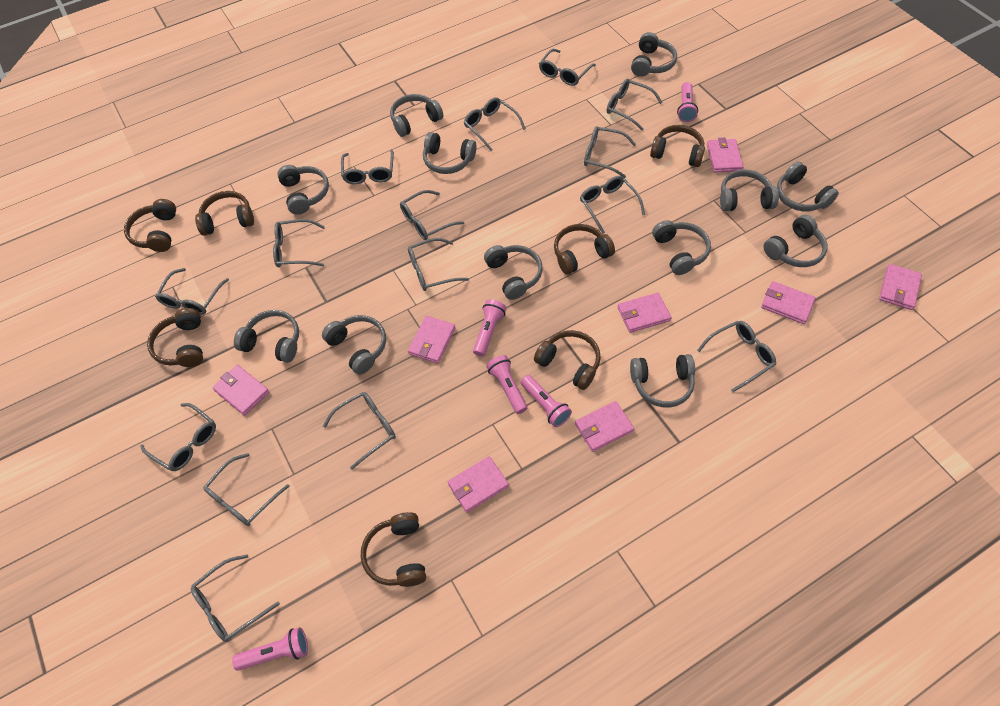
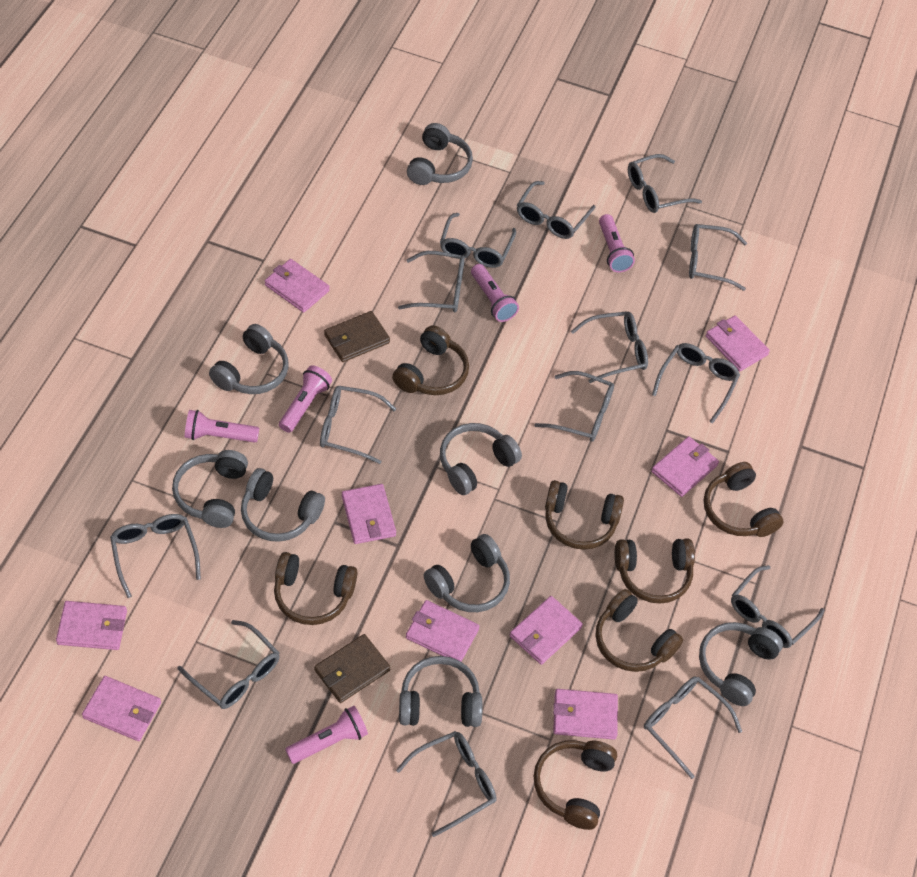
brown wallet: none = 0 -> [314,634,390,703] [324,311,390,362] = 2
grey glasses: [140,403,216,471] [155,268,229,315] [191,554,280,642] [203,453,290,526] [273,219,325,267] [323,392,396,469] [341,149,394,184] [400,190,464,240] [408,238,469,291] [464,97,526,151] [539,49,596,86] [580,176,645,234] [584,126,636,178] [607,79,663,130] [697,321,776,392] = 15 -> [110,514,201,598] [177,620,280,709] [320,386,396,464] [396,731,496,837] [398,251,465,312] [440,213,516,268] [517,181,596,239] [535,371,614,442] [571,311,648,383] [628,154,702,213] [644,676,742,779] [652,343,740,424] [689,224,747,291] [731,565,824,648] = 14
grey headphones: [234,310,299,363] [277,165,329,215] [322,315,386,375] [390,94,443,137] [423,132,477,174] [484,245,543,300] [630,354,695,408] [631,32,677,77] [652,220,711,275] [720,169,779,211] [763,215,828,267] [777,161,839,211] = 12 -> [172,450,248,528] [209,324,289,394] [241,468,325,542] [399,656,482,727] [407,123,473,185] [424,534,510,612] [440,423,522,495] [699,622,783,706] = 8
pink wallet: [212,365,269,416] [408,316,456,364] [448,456,509,513] [575,401,634,452] [617,293,671,333] [707,138,743,173] [761,281,816,324] [879,264,922,310] = 8 -> [56,601,127,650] [82,676,161,741] [265,259,330,313] [342,484,396,544] [406,600,479,662] [510,596,583,665] [553,689,618,740] [651,436,719,497] [705,315,770,371] = 9

